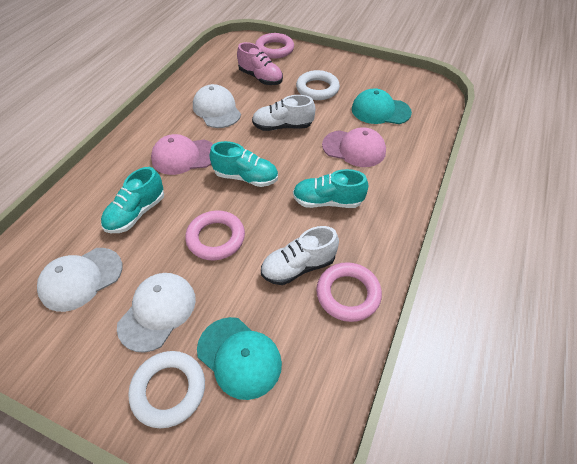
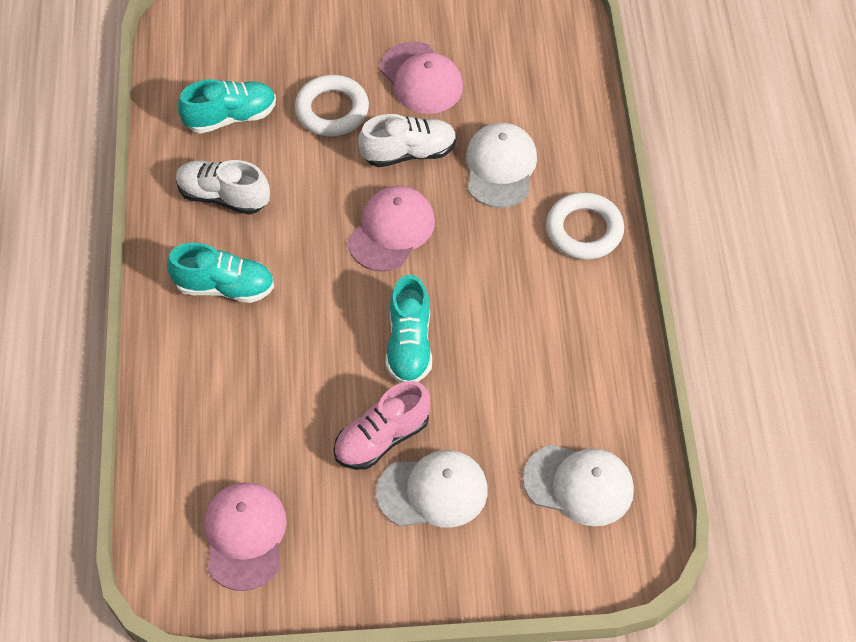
pink cap: [151,134,213,175] [322,127,386,167] = 2 -> [204,482,287,591] [348,186,435,272] [380,42,463,114] = 3
pink ring: [185,210,245,260] [255,33,294,59] [316,262,382,322] = 3 -> none = 0
turquoise cap: [197,317,282,400] [352,88,412,124] = 2 -> none = 0

